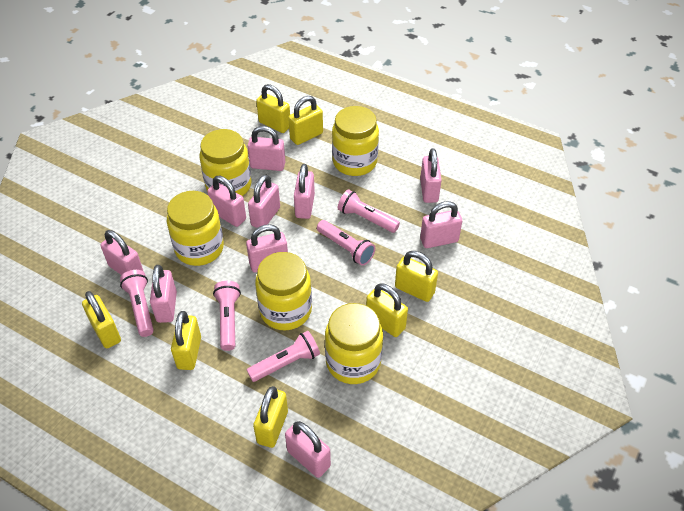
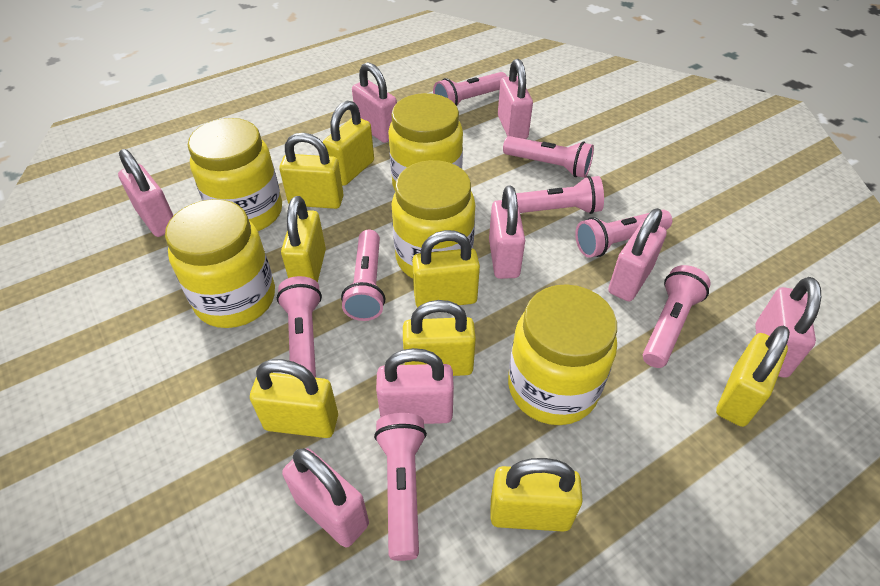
pink flashlight: [120,270,154,337] [213,281,241,351] [247,331,320,382] [317,220,375,266] [338,189,400,233] = 5 -> [277,276,322,378] [341,230,385,321] [374,413,427,561] [433,72,507,106] [503,136,594,178] [516,176,604,214] [575,210,672,258] [643,265,711,368] = 8
pink padlock: [101,230,144,275] [150,265,177,323] [207,176,246,227] [246,224,288,272] [248,126,285,171] [248,175,280,228] [285,421,331,478] [294,164,315,219] [420,148,442,203] [420,201,462,248] = 10 -> [118,149,174,237] [282,448,369,548] [352,62,397,143] [376,348,454,424] [489,185,525,279] [498,59,533,139] [608,208,667,302] [755,277,821,378] = 8
yellow padlock: [82,291,121,348] [171,311,201,370] [253,386,288,448] [256,84,290,133] [288,96,323,145] [366,283,408,337] [395,251,438,302] = 7 -> [250,359,338,438] [280,133,344,209] [281,196,326,283] [323,101,374,186] [403,300,476,376] [412,230,480,308] [490,458,583,532] [716,326,790,427] = 8

